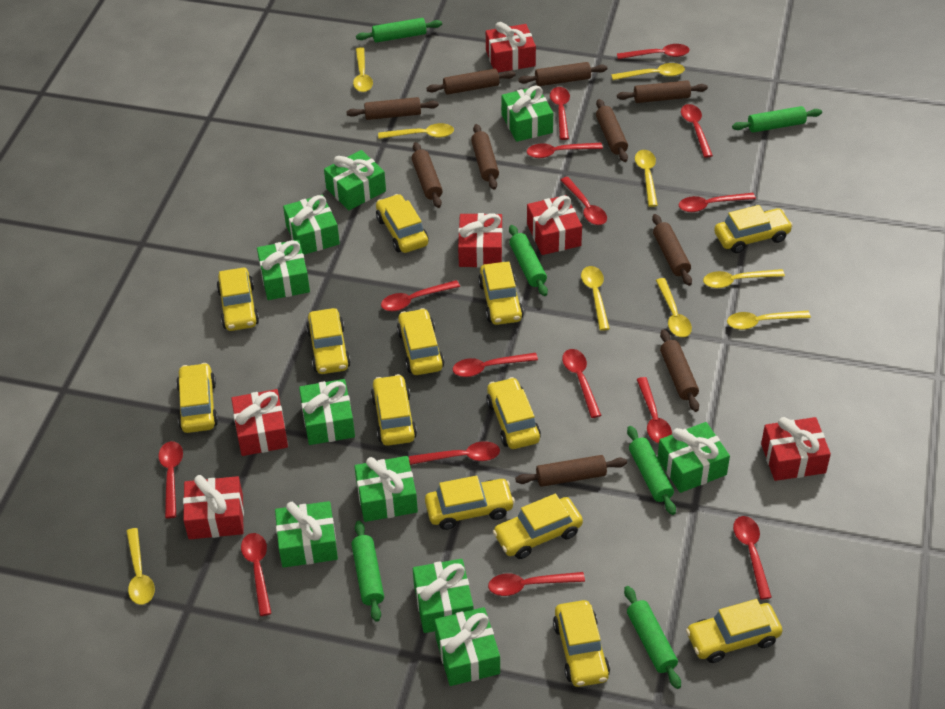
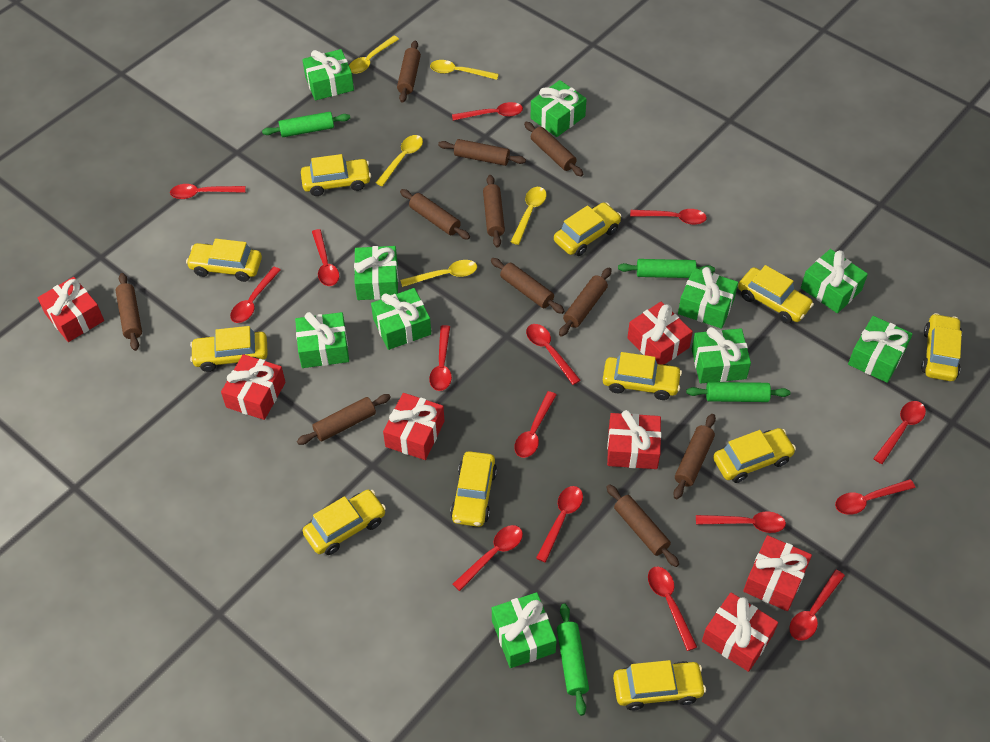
brown rolling pin: [346,97,439,120] [412,142,443,208] [427,69,516,95] [471,124,499,190] [515,455,627,487] [518,62,607,86] [596,99,628,162] [617,80,708,103] [652,214,692,286] [660,329,699,412] = 10 -> [115,273,142,351] [297,394,391,445] [397,40,421,103] [400,189,470,240] [438,139,526,166] [483,175,505,247] [491,258,564,314] [524,122,583,177] [559,267,612,337] [606,484,679,567] [673,414,716,499] = 11
green rolling pin: [351,521,384,622] [356,18,442,42] [509,225,548,296] [624,586,681,689] [627,426,676,515] [732,106,822,133] = 6 -> [262,112,350,137] [557,604,589,716] [618,259,715,278] [686,382,790,402] = 4
red gift: [183,475,244,539] [231,389,288,456] [458,213,503,268] [486,22,536,73] [527,195,582,255] [761,417,831,481] = 6 -> [38,277,104,342] [221,354,286,420] [383,393,445,460] [607,410,661,469] [627,302,693,364] [702,592,778,672] [743,535,812,611] = 7
yellow car: [176,363,218,433] [216,267,259,331] [306,308,351,374] [371,374,417,446] [376,194,429,253] [397,308,444,375] [425,476,515,530] [478,262,524,325] [486,377,541,449] [493,494,583,559] [553,600,610,687] [686,599,782,663] [714,205,793,253] = 13 -> [186,239,262,282] [190,326,268,372] [301,154,371,196] [303,490,386,555] [450,451,497,527] [554,202,621,256] [603,352,682,400] [613,660,706,710] [713,428,796,483] [738,265,814,323] [921,313,962,381] = 11
yellow spoon: [126,528,155,605] [353,47,373,92] [378,123,454,139] [581,266,610,331] [611,63,685,80] [635,150,658,207] [656,278,692,337] [703,269,785,288] [727,311,811,330] = 9 -> [349,36,399,74] [376,135,423,186] [400,260,477,287] [430,60,499,80] [511,187,546,245] = 5

